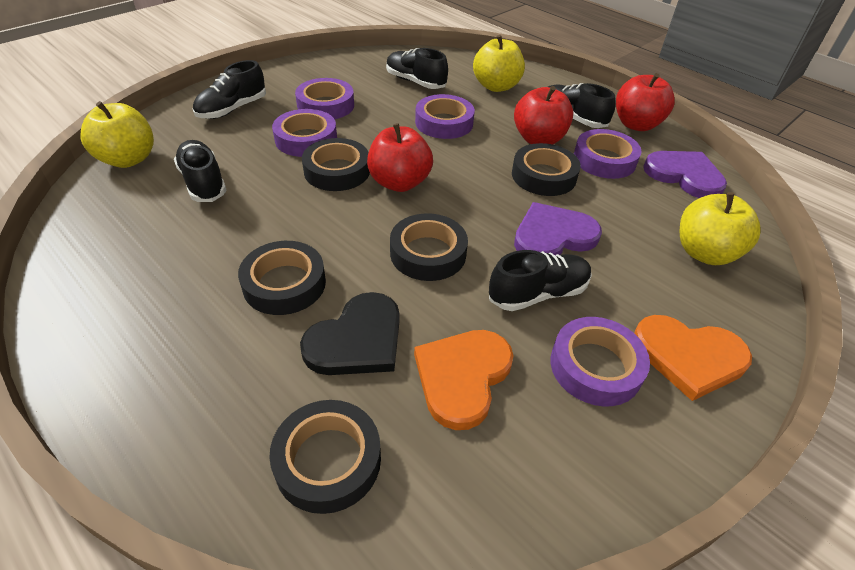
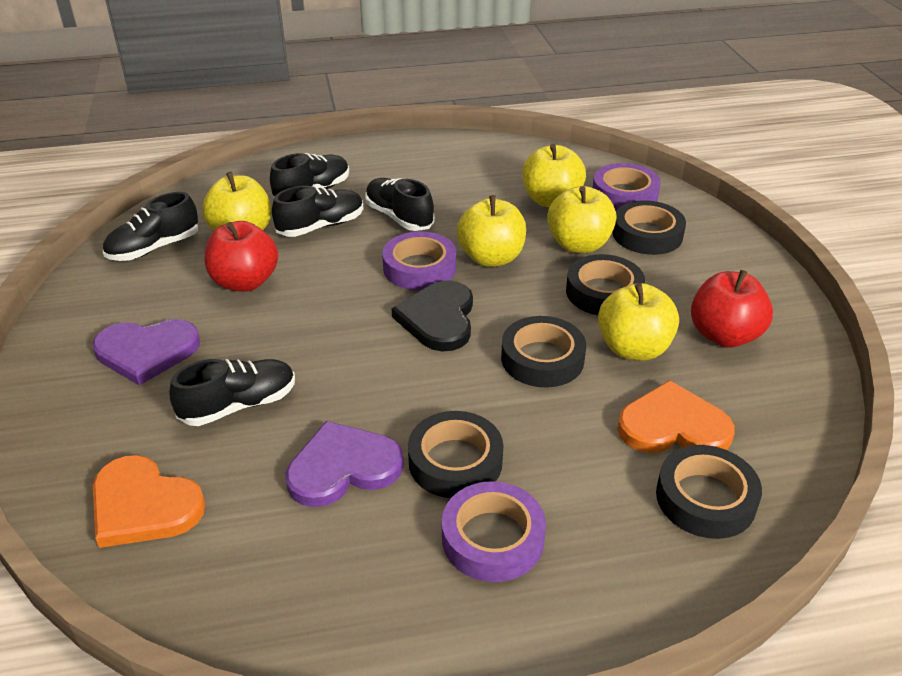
purple tape: [272,109,337,157] [295,78,354,119] [415,94,475,139] [551,317,650,406] [574,129,641,179] = 5 -> [382,232,456,290] [442,481,546,582] [593,163,661,211] = 3
red apple: [367,123,433,192] [514,86,573,145] [616,73,675,131] = 3 -> [204,221,278,292] [691,270,773,348] = 2
yellow apple: [80,101,154,168] [473,35,525,92] [680,192,761,265] = 3 -> [202,172,272,231] [457,195,526,267] [522,144,586,207] [547,186,616,253] [598,283,679,361] = 5

